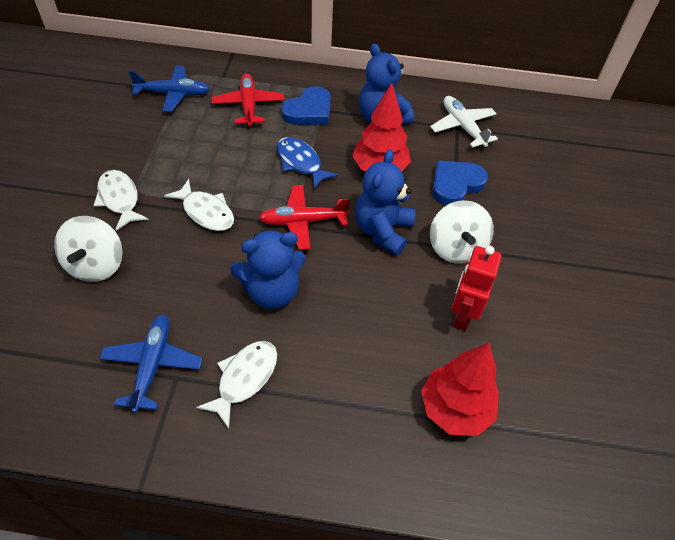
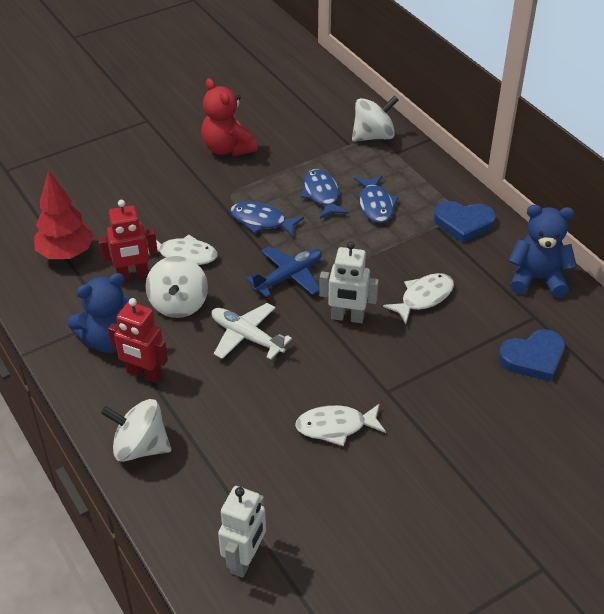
blue fish: [277,137,338,189] = 1 -> [230,202,304,237] [300,169,348,219] [354,175,399,223] = 3
blue plane: [99,315,202,413] [129,66,209,112] = 2 -> [246,246,322,298] = 1
blue teddy bear: [231,230,306,309] [355,149,415,256] [359,44,414,125] = 3 -> [67,273,131,353] [509,205,577,298] = 2
red plane: [212,74,284,126] [259,185,350,250] = 2 -> none = 0
red robot: [452,246,502,331] = 1 -> [98,200,158,280] [108,298,168,383] = 2
red teddy bear: none = 0 -> [201,78,257,156] = 1
red tree: [352,83,411,172] [421,343,499,436] = 2 -> [34,170,94,259] = 1
white robot: none = 0 -> [218,486,266,578] [319,242,379,323] = 2
white spinning top: [54,216,123,282] [430,200,494,264] = 2 -> [101,399,171,462] [146,256,208,318] [352,95,399,142] = 3

